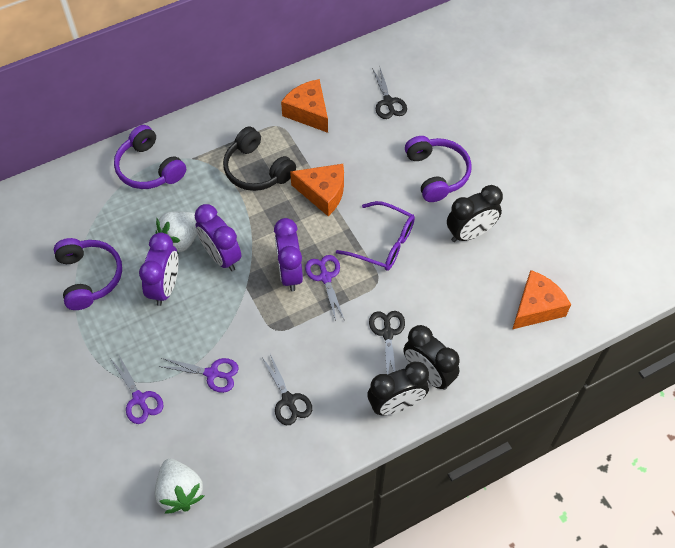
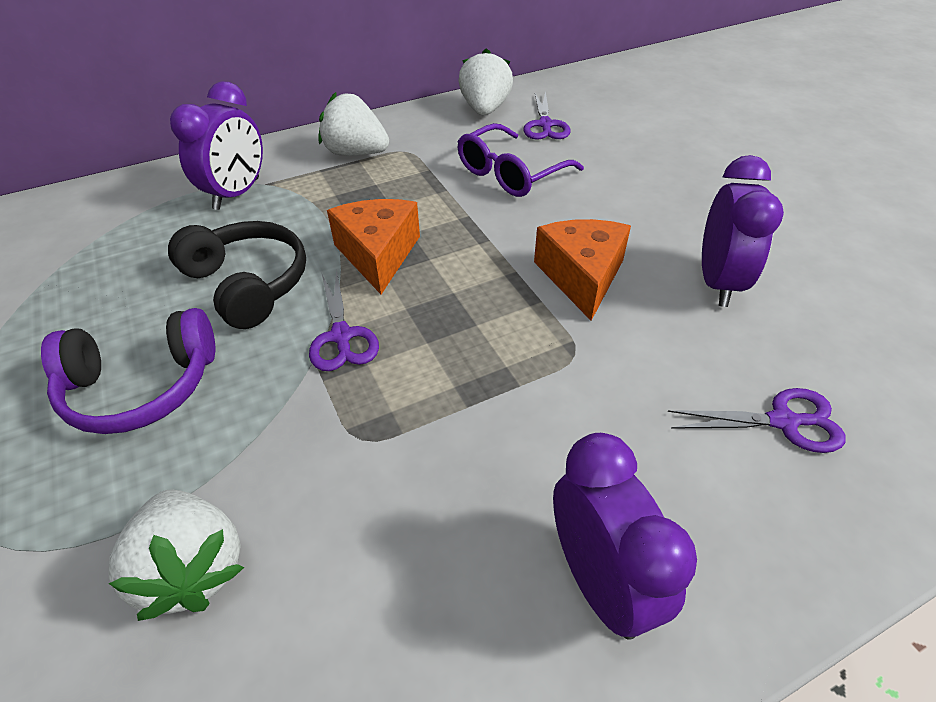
black clock: [367,362,429,415] [403,325,460,390] [447,185,503,242] = 3 -> none = 0
black scissors: [262,354,312,425] [369,311,405,374] [372,68,407,119] = 3 -> none = 0
orange cheese: [281,79,328,133] [290,164,344,216] [512,270,571,329] = 3 -> [327,199,420,294] [534,219,631,321] = 2
purple headphones: [54,238,122,310] [114,125,186,189] [405,136,472,202] = 3 -> [41,308,215,434] = 1
white strawberry: [155,459,204,514] [156,211,197,254] = 2 -> [108,490,244,621] [318,92,389,156] [458,48,513,115] = 3

